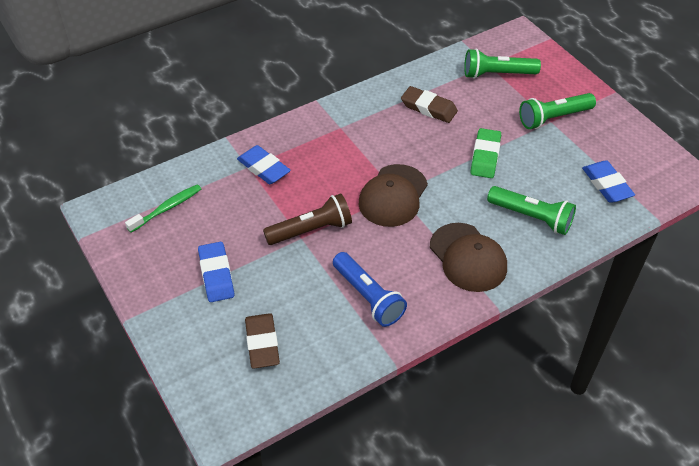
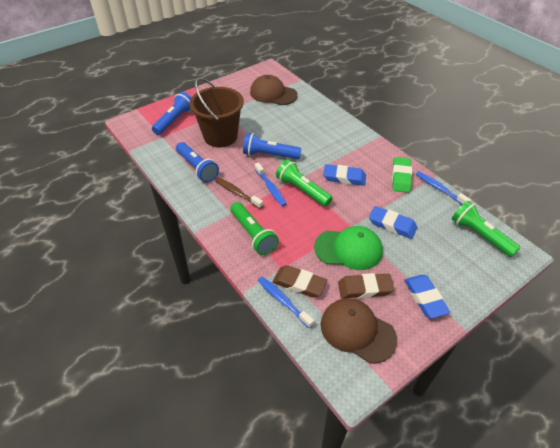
blue flashlight: [333,252,407,327] = 1 -> [152,92,191,135] [176,142,219,182] [243,133,301,159] = 3
blue toothbrush: none = 0 -> [255,162,287,207] [258,276,314,328] [416,171,471,205] = 3
brown bucket: none = 0 -> [189,78,244,147] = 1
brown flashlight: [263,193,352,245] = 1 -> none = 0
brown toothbrush: none = 0 -> [215,177,263,209] = 1
green cap: none = 0 -> [314,226,383,270] = 1
green toothbrush: [125,184,201,232] = 1 -> none = 0

